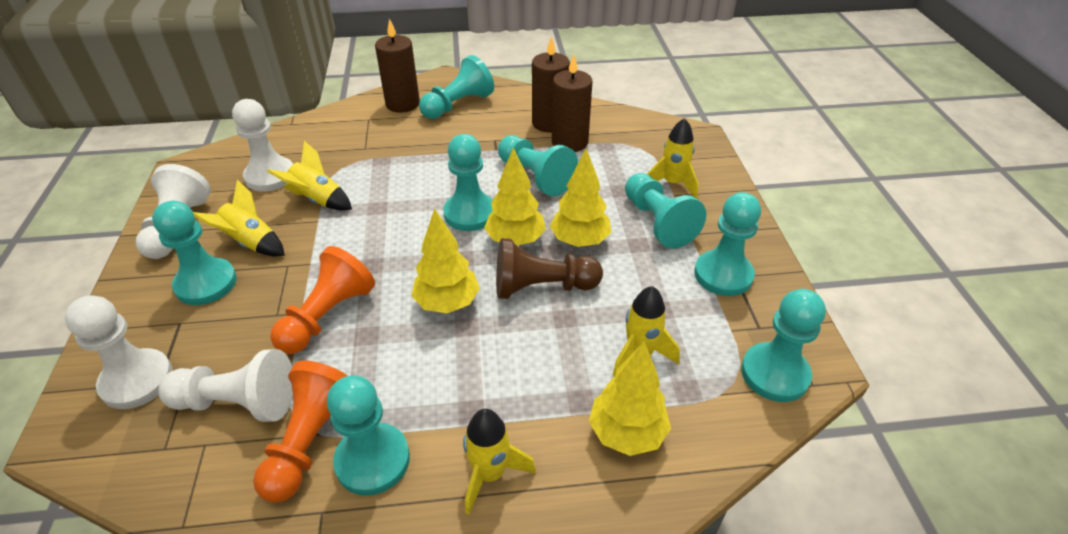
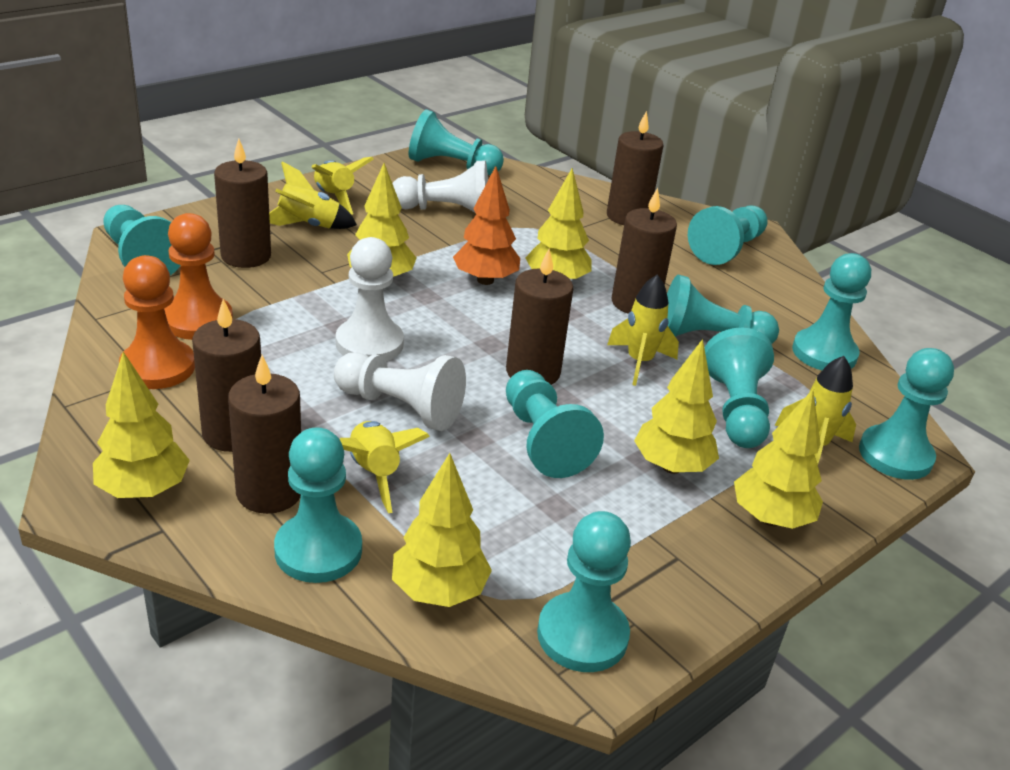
brown candle: [375,19,420,113] [532,36,570,132] [552,55,592,152] = 3 -> [192,299,261,452] [214,138,271,268] [228,355,301,514] [506,249,573,385] [607,111,664,225] [611,188,677,314] = 6
brown pawn: [496,238,603,299] = 1 -> none = 0
orange tree: none = 0 -> [453,166,520,285] = 1
turquoise pawn: [152,201,237,305] [327,375,410,496] [419,55,494,119] [443,134,493,231] [498,135,578,196] [625,173,706,249] [694,192,761,296] [741,289,826,402] = 8 -> [103,205,180,275] [274,427,362,583] [409,109,504,175] [506,370,604,478] [537,511,631,672] [667,274,779,344] [688,205,768,265] [704,328,774,448] [792,253,871,370] [859,348,954,480] = 10
white pawn: [65,295,173,409] [136,164,211,259] [158,349,293,422] [232,99,293,192] = 4 -> [334,352,466,431] [336,237,404,361] [392,160,488,212] = 3
yellow tree: [411,208,480,313] [484,147,546,246] [550,148,611,247] [589,342,671,456] = 4 -> [93,352,190,498] [347,163,417,277] [392,453,492,607] [525,168,592,279] [634,339,719,474] [734,390,823,529] = 6

